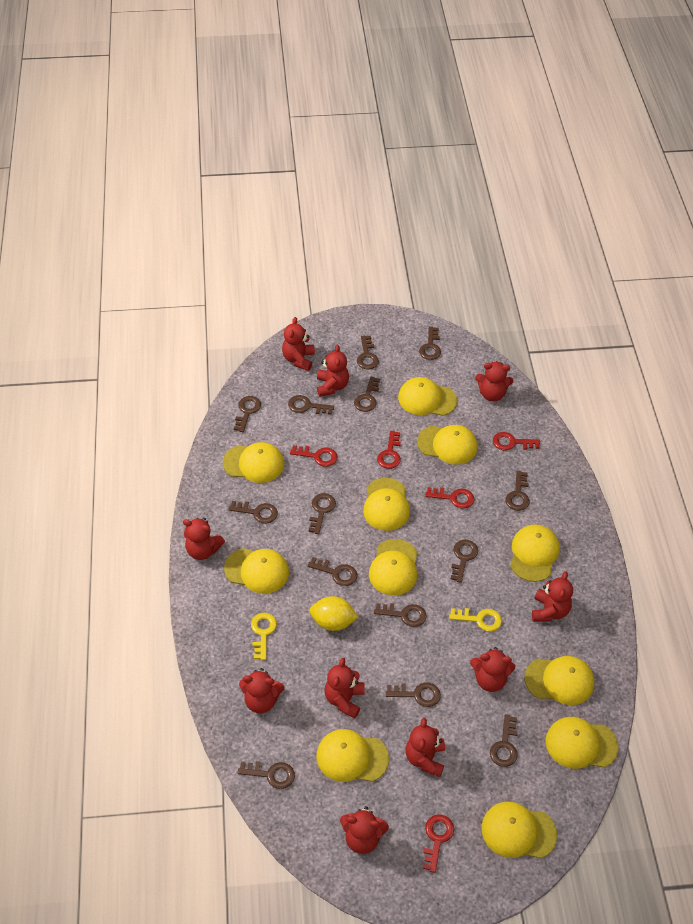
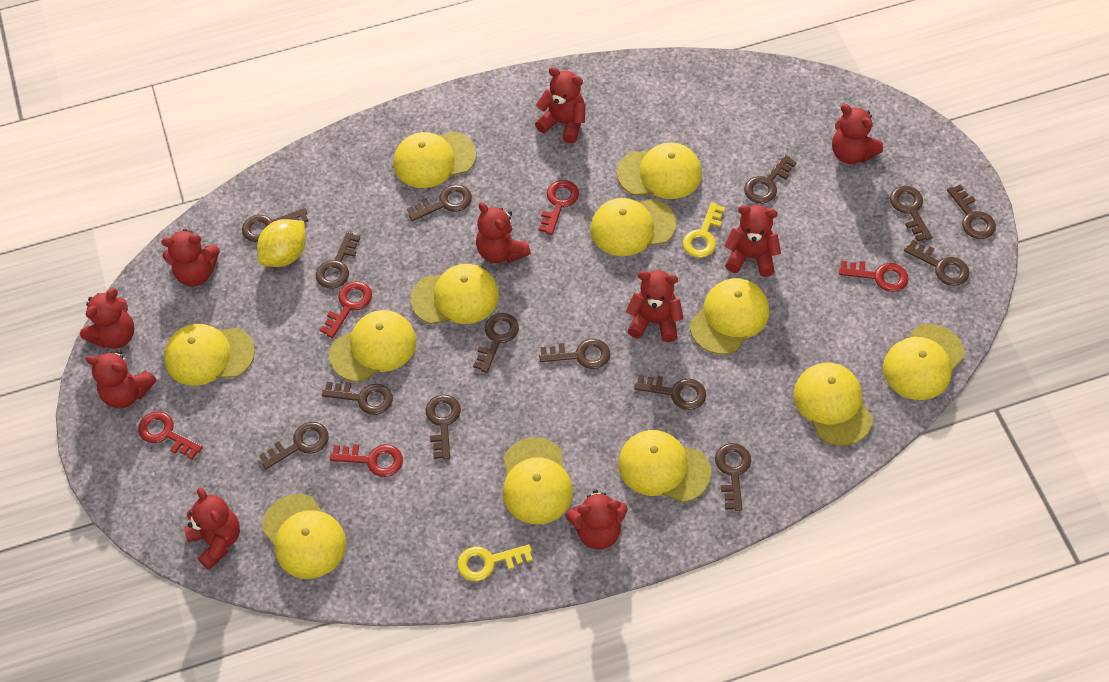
yellow cap: [223,442,284,483] [224,548,289,594] [317,729,389,782] [363,478,410,531] [369,539,418,596] [398,377,457,416] [417,425,477,465] [481,802,557,858] [510,524,559,582] [524,656,594,705] [546,717,619,769] = 11 -> [164,324,255,386] [262,494,346,579] [329,310,417,382] [393,131,476,188] [411,264,499,324] [503,437,573,524] [590,198,676,256] [617,142,702,199] [618,430,711,503] [690,278,769,354] [793,363,873,446] [883,324,965,400] = 12

